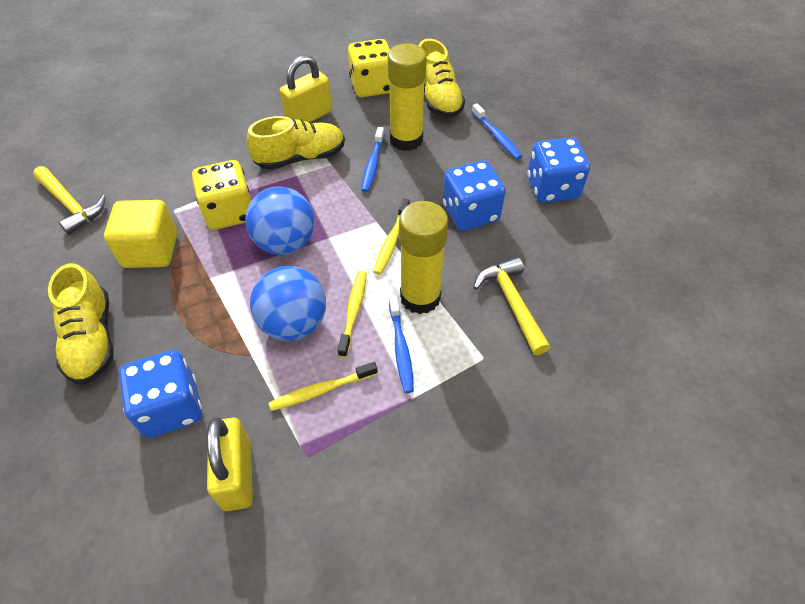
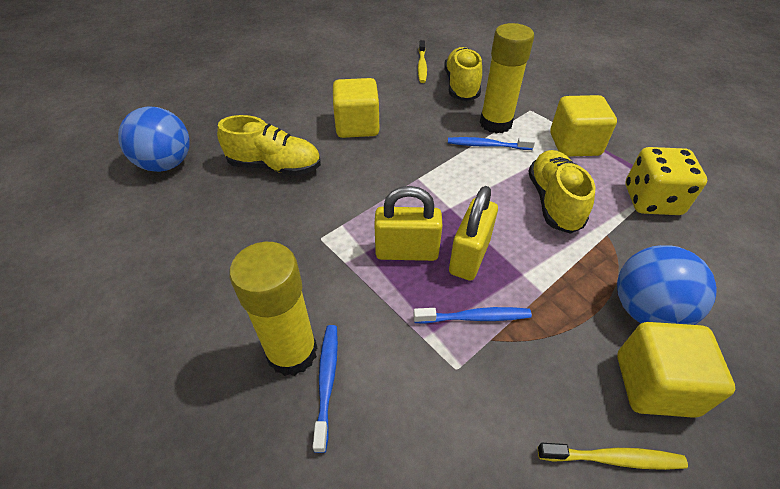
blue dice: [119,350,202,438] [443,160,506,231] [527,138,590,203] = 3 -> none = 0
yellow cube: [104,200,177,268] = 1 -> [333,78,379,138] [550,95,617,157] [617,322,735,418] = 3
yellow dice: [192,160,251,230] [348,39,390,97] = 2 -> [625,147,707,215] = 1
yellow hammer: [33,166,106,235] [473,257,550,355] = 2 -> none = 0
yellow toothbrush: [269,362,378,411] [338,271,367,358] [374,199,410,275] = 3 -> [418,40,427,83] [538,443,688,470] = 2

